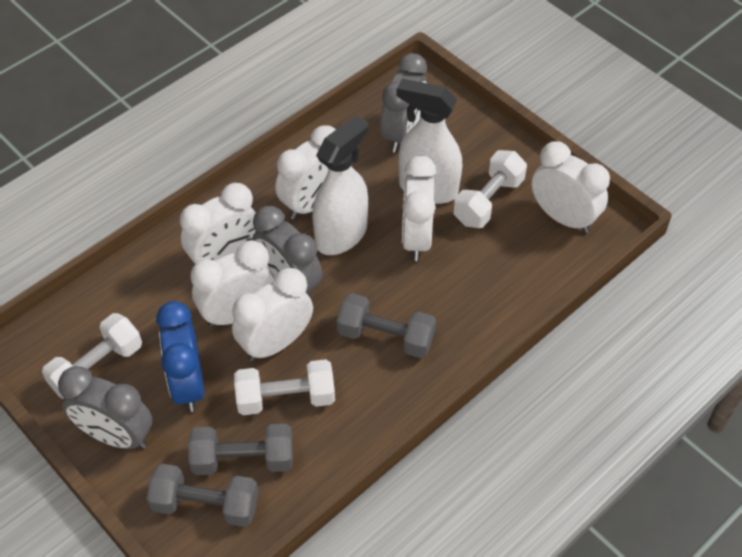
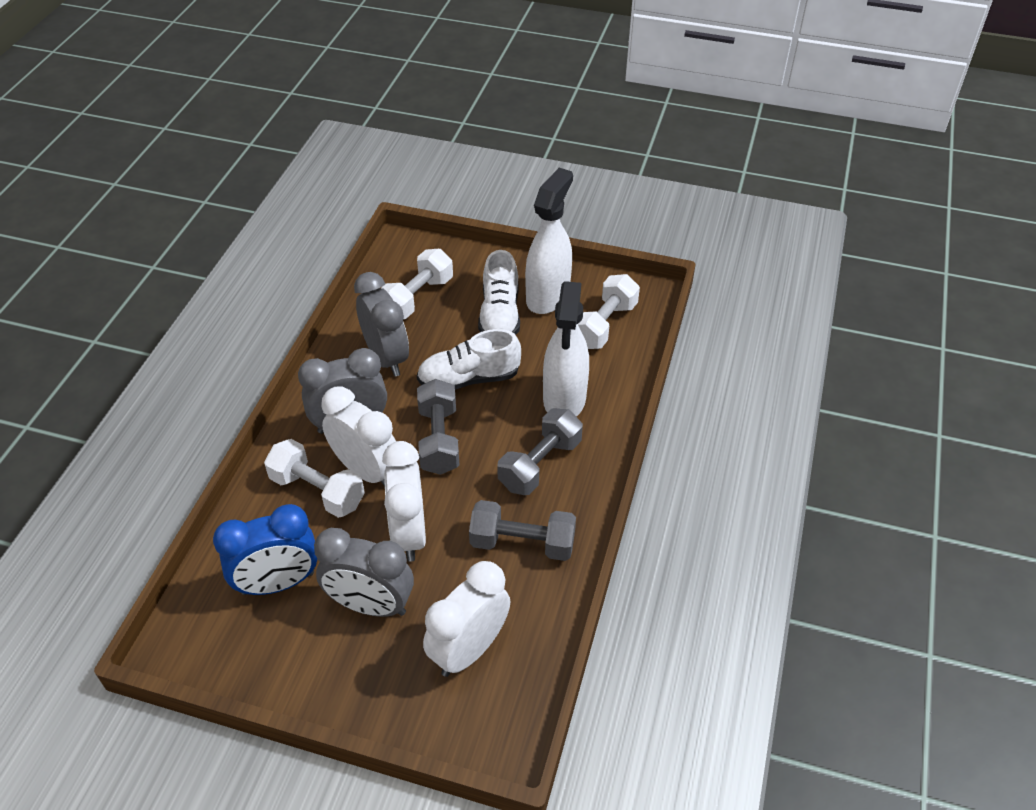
white clock: [180,183,256,264] [191,241,274,327] [232,268,313,361] [275,125,336,219] [402,155,436,261] [531,141,610,233] = 6 -> [321,387,396,487] [382,441,426,562] [423,561,511,677] = 3
white shoe: none = 0 -> [417,329,521,390] [478,250,520,335] = 2

